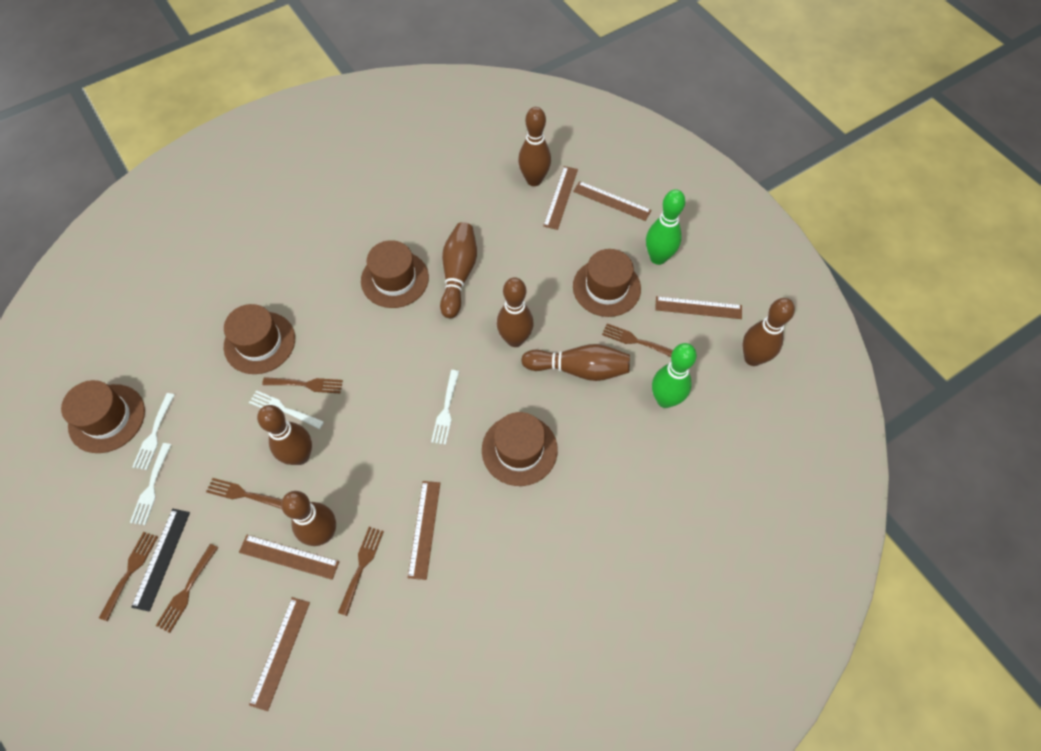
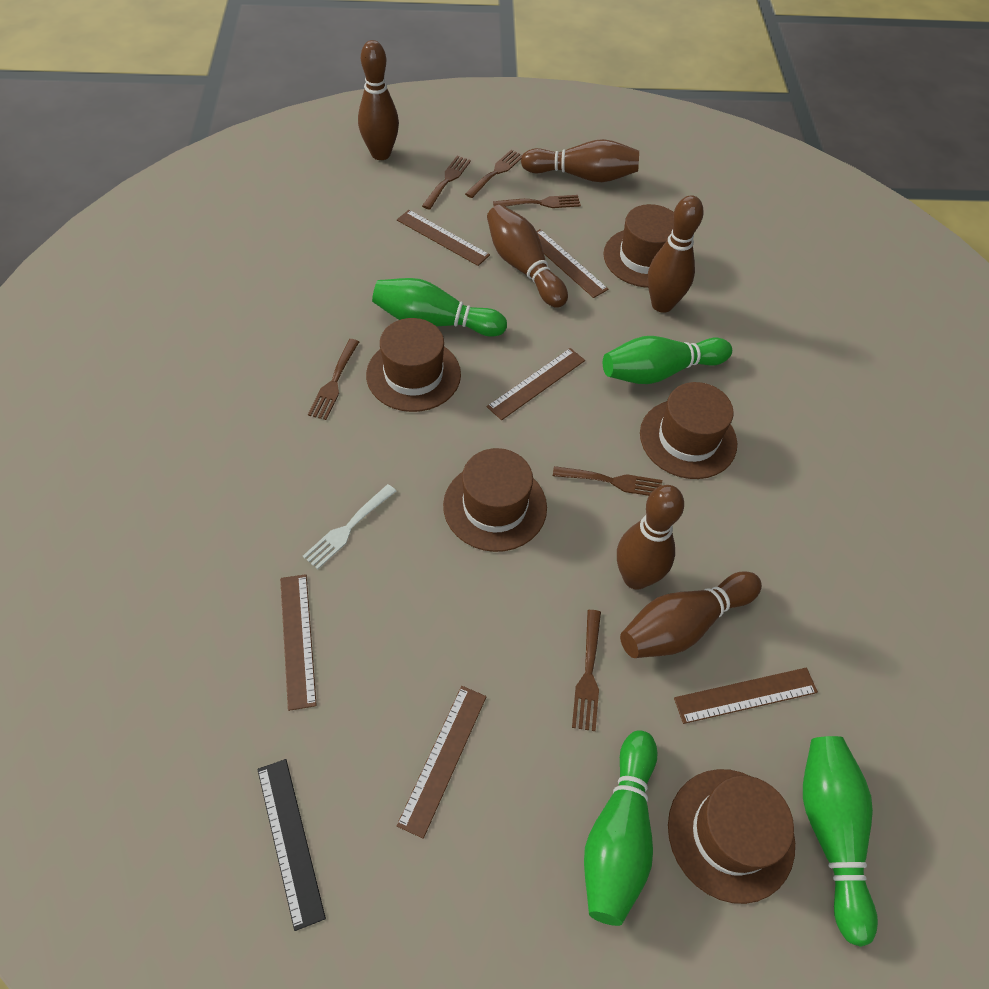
brown bowling pin: [257,405,312,465] [281,491,336,546] [440,222,477,318] [497,277,534,347] [518,107,551,186] [521,344,630,381] [742,298,795,366] = 7 -> [358,40,399,160] [487,205,568,308] [521,139,639,182] [617,485,684,590] [620,571,762,658] [648,195,704,313] = 6
green bowling pin: [646,189,685,265] [652,343,697,408] = 2 -> [372,278,507,337] [584,730,657,926] [603,336,732,384] [803,736,878,947] = 4
white fork: [130,443,172,525] [132,393,175,470] [249,390,324,429] [431,370,460,445] = 4 -> [303,484,396,569] = 1

